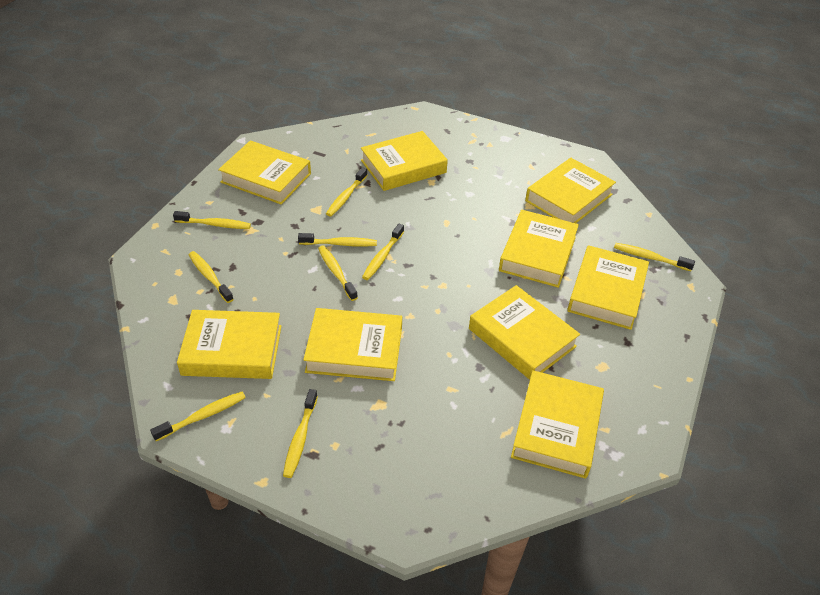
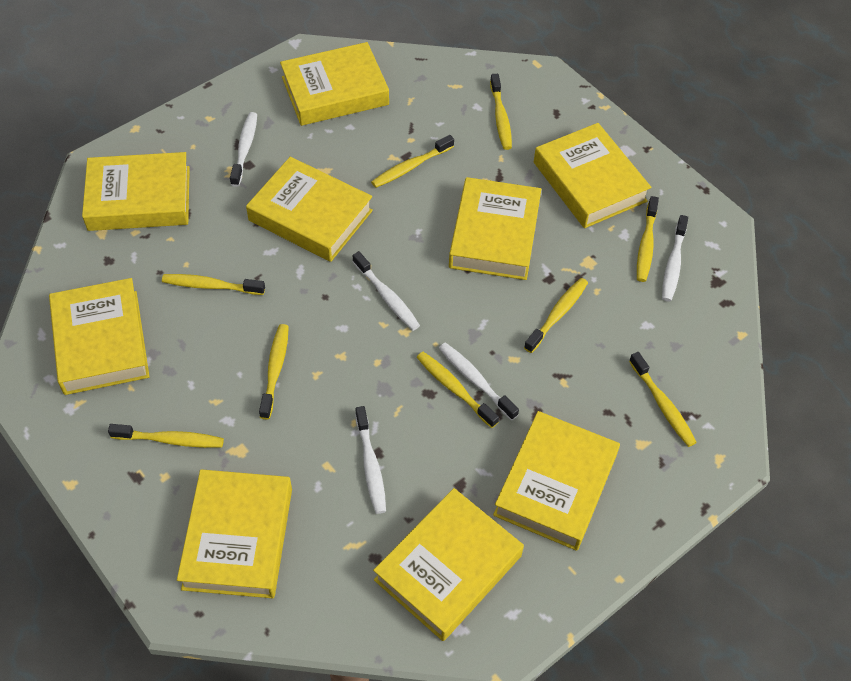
white toothbrush: none = 0 -> [230,112,257,187] [353,251,420,331] [355,406,386,514] [439,342,519,420] [662,215,688,301] = 5

